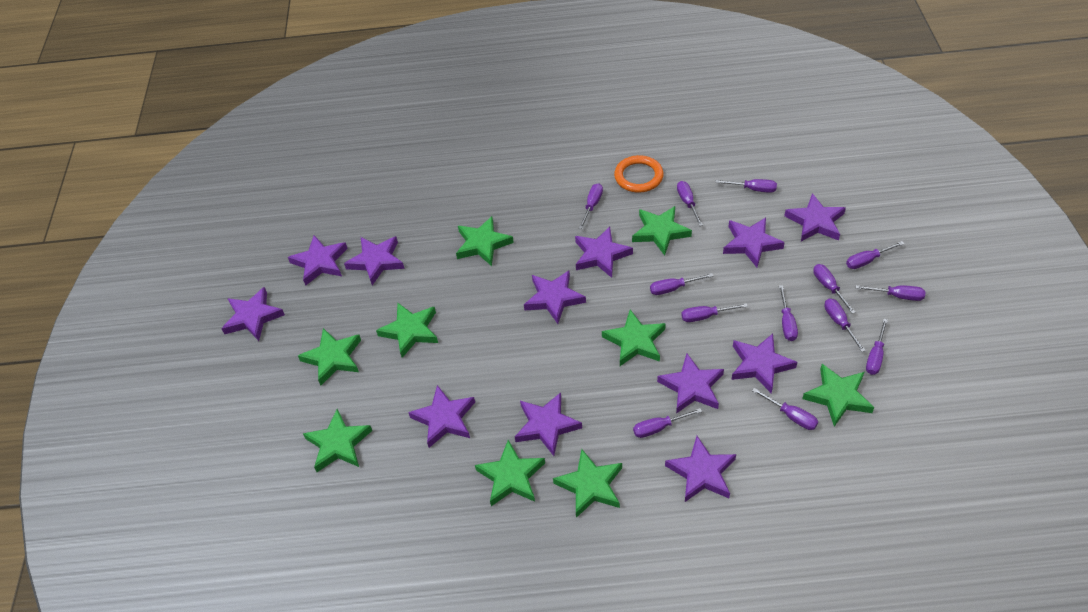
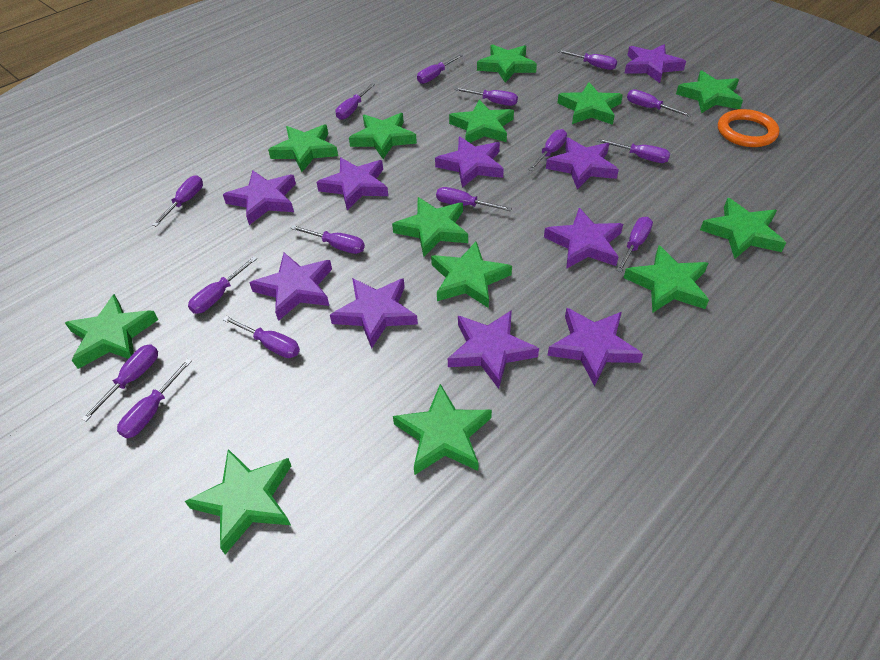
green star: [298,328,361,386] [303,409,372,472] [376,303,438,358] [456,216,514,266] [475,440,545,506] [553,449,622,518] [602,310,666,366] [632,206,692,255] [802,364,874,427] = 9 -> [65,294,158,369] [185,449,291,554] [268,124,338,172] [349,113,417,159] [392,197,468,257] [393,384,492,475] [431,242,512,308] [449,100,514,143] [477,44,537,83] [557,82,623,125] [624,245,709,313] [676,70,743,113] [700,198,786,259] = 13
purple screwdriver: [579,183,603,229] [633,408,702,438] [650,273,713,295] [677,181,703,226] [681,303,748,322] [715,179,777,193] [752,388,818,430] [779,285,798,341] [813,264,856,314] [824,298,866,352] [846,241,904,269] [856,285,926,301] [866,319,888,375] = 13 -> [81,344,158,422] [117,359,192,438] [152,175,203,227] [188,256,257,314] [223,316,300,358] [290,225,365,254] [336,83,375,120] [417,54,463,84] [436,187,512,211] [454,88,518,106] [528,129,567,171] [557,50,617,70] [597,139,670,163] [616,217,653,272] [627,89,692,117] = 15
purple star: [222,287,285,341] [288,235,348,286] [344,236,405,285] [408,385,475,448] [515,392,582,456] [524,271,586,324] [575,227,633,278] [657,353,724,414] [665,436,736,502] [723,218,785,267] [732,334,797,393] [784,193,846,241] = 12 -> [223,170,296,225] [249,253,332,321] [316,158,388,210] [330,278,418,349] [435,137,504,188] [448,310,539,389] [544,208,623,269] [546,138,619,189] [547,308,643,386] [624,44,686,83] = 10

